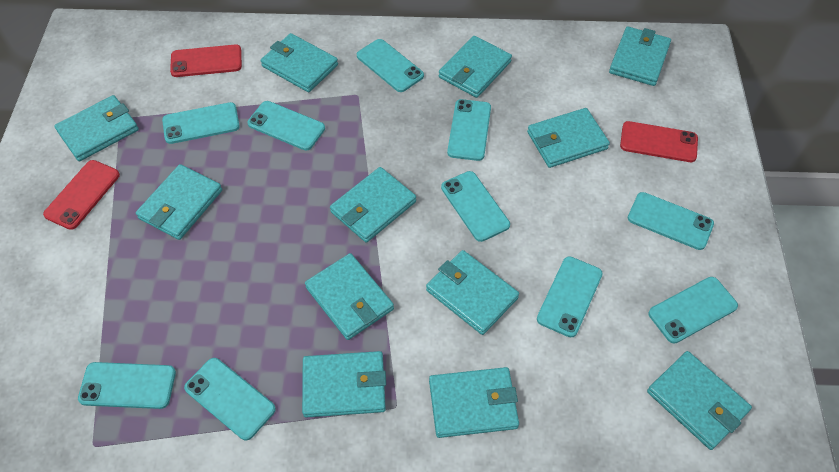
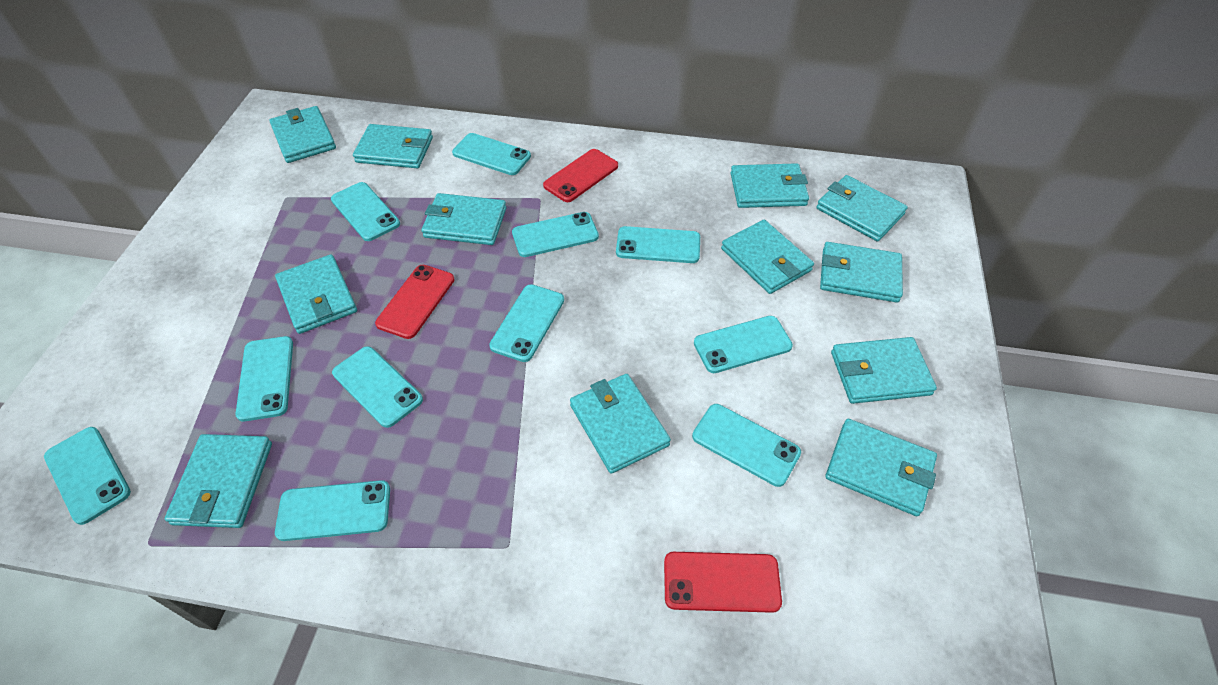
turquoise phone: [78,362,176,409] [162,102,240,144] [184,358,276,441] [247,101,325,151] [357,39,424,92] [441,171,510,242] [447,99,491,161] [537,256,603,338] [628,192,714,250] [648,277,738,343] = 10 -> [44,427,131,525] [236,336,293,422] [275,480,390,541] [331,182,400,241] [332,346,423,428] [452,133,531,175] [489,284,564,362] [512,212,599,257] [616,226,700,263] [692,404,801,487] [694,316,793,373] = 11

